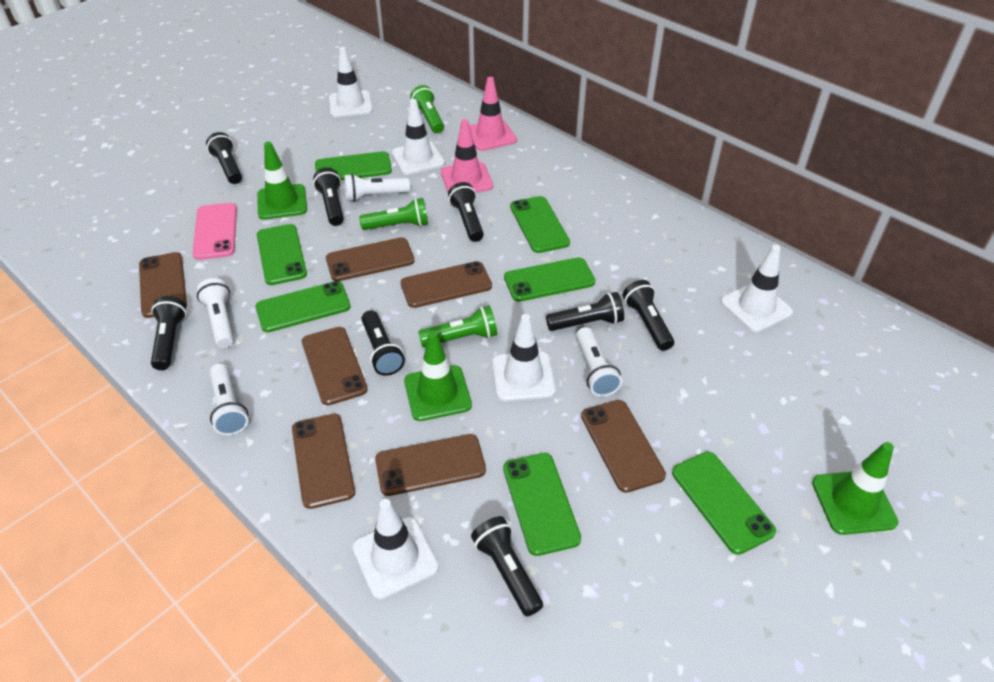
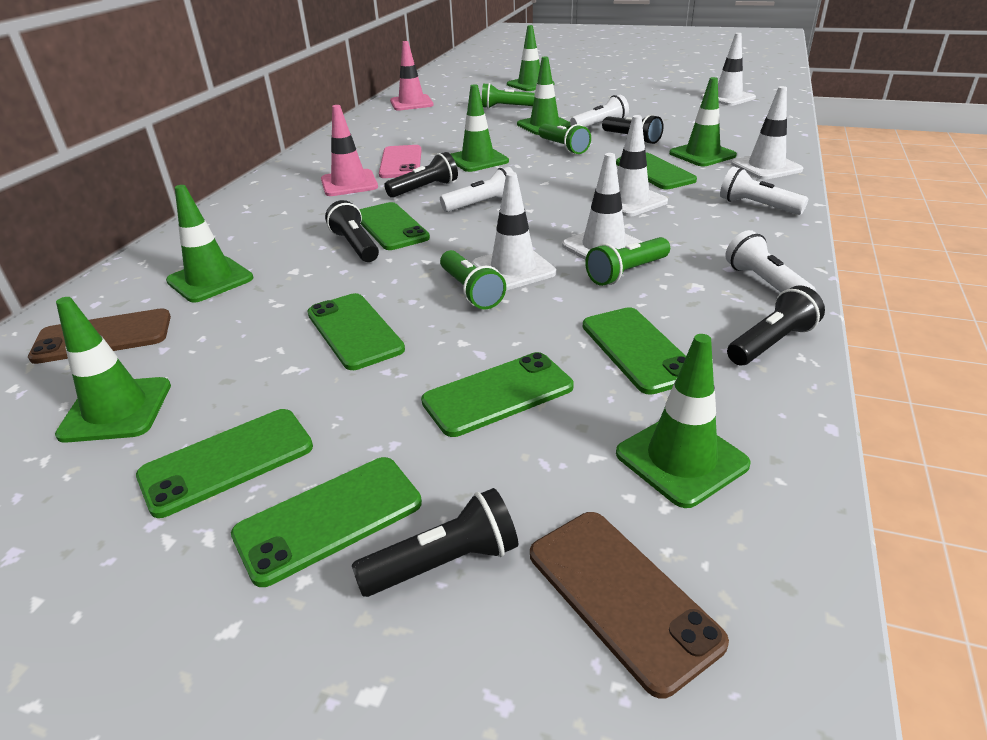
black flashlight: [151,296,187,370] [206,132,242,184] [313,168,344,226] [361,310,405,376] [448,182,484,242] [471,516,543,616] [546,292,624,331] [623,280,674,351] = 8 -> [325,200,379,262] [352,488,518,597] [384,152,458,198] [602,114,664,144] [727,285,825,365] = 5
brown phone: [139,252,187,318] [292,414,355,509] [302,327,368,405] [326,237,415,281] [375,434,486,496] [400,261,492,308] [581,400,666,493] = 7 -> [28,308,171,364] [530,512,729,699] = 2
green flashlight: [359,198,428,230] [410,85,444,133] [418,306,497,347] = 3 -> [440,250,506,309] [482,83,535,109] [538,124,591,154] [585,237,670,286] = 4
green traffic cone: [257,141,307,220] [404,331,472,421] [812,442,898,535] = 3 -> [55,297,171,443] [166,185,253,303] [451,84,509,172] [507,25,554,91] [517,57,571,135] [616,334,751,508] [669,77,737,166] = 7

